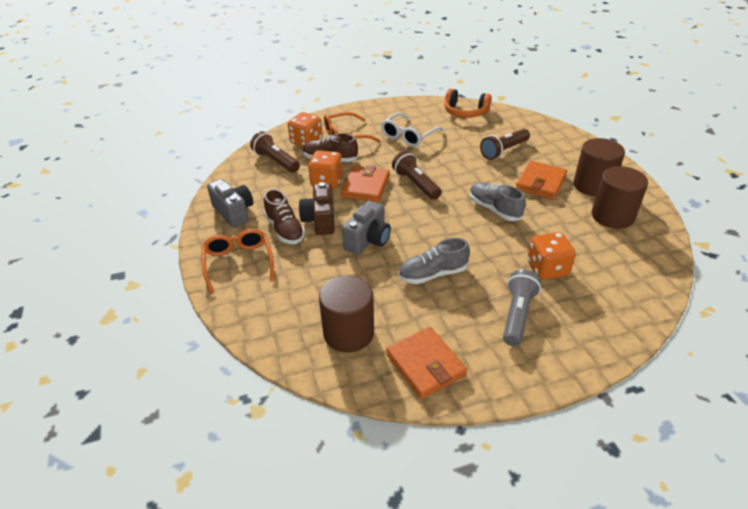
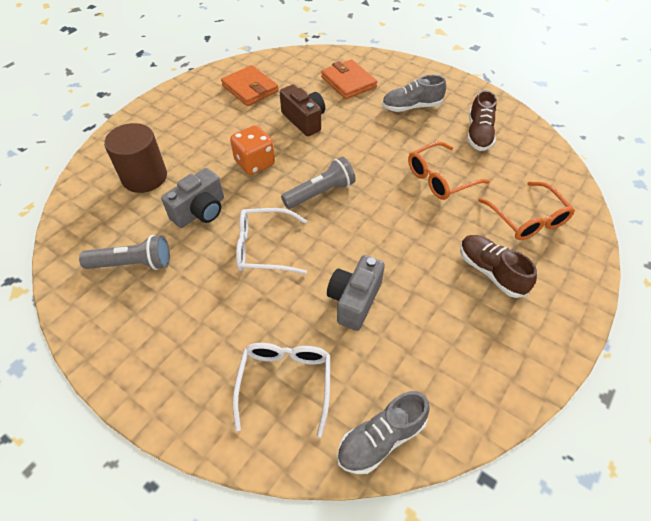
brown cylinder: [319,276,374,353] [574,138,625,196] [592,166,648,229] = 3 -> [104,123,167,193] = 1
brown flashlight: [250,131,300,173] [392,151,441,200] [480,129,530,160] = 3 -> none = 0
grey flashlight: [503,269,541,346] = 1 -> [79,235,170,270] [281,157,356,209] = 2
orange dice: [288,112,323,147] [308,150,343,189] [527,232,576,280] = 3 -> [230,125,275,175] = 1
orange headphones: [444,89,492,118] = 1 -> none = 0
orange wallet: [340,165,389,202] [386,327,467,399] [515,161,567,200] = 3 -> [221,65,279,106] [321,59,377,99] = 2
white glasses: [381,113,444,147] = 1 -> [233,343,330,438] [236,208,307,274] = 2

